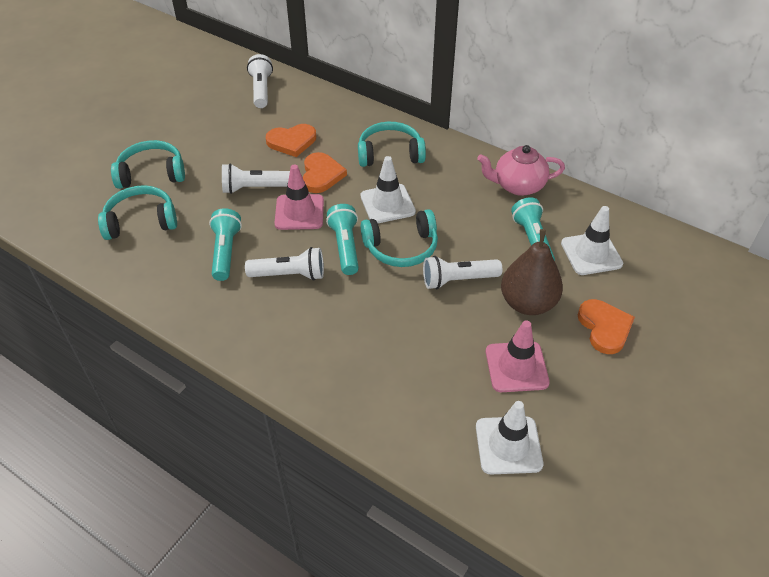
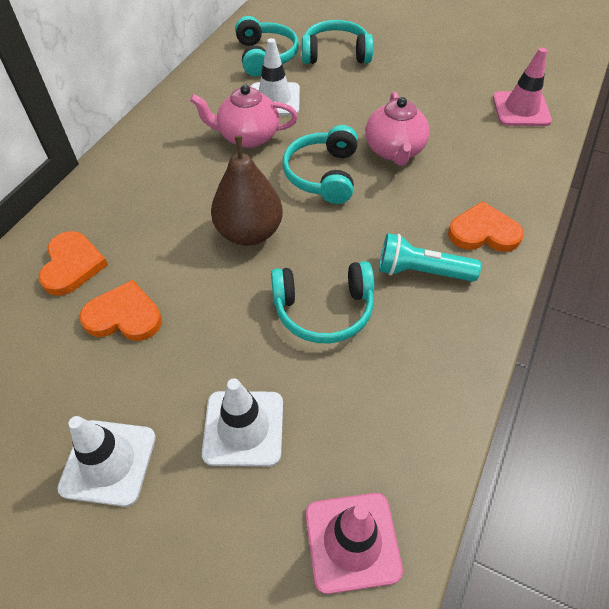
pink teapot: [477,145,565,196] = 1 -> [190,84,298,148] [365,92,430,166] = 2
turquoise flashlight: [209,208,242,281] [326,204,359,275] [511,197,555,261] = 3 -> [379,233,481,282] = 1
white flashlight: [222,163,290,194] [245,247,324,281] [247,54,273,108] [423,256,502,289] = 4 -> none = 0

